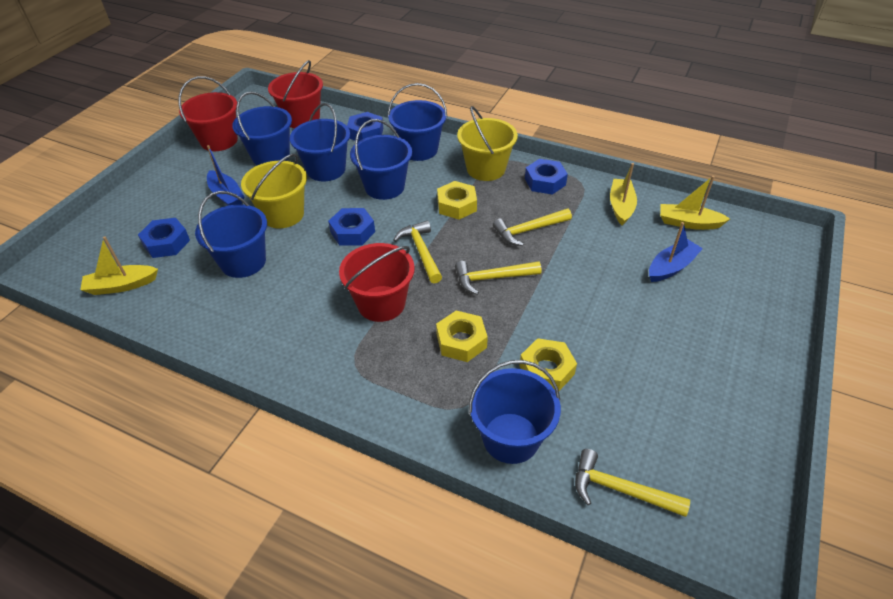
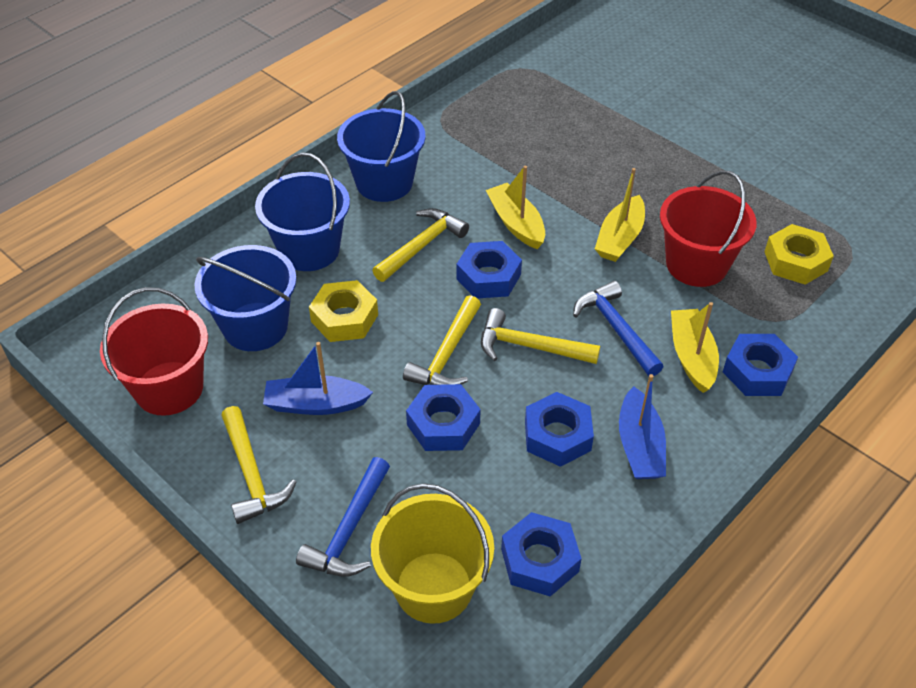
blue bucket: [195,191,267,278] [232,92,292,165] [290,103,350,181] [350,119,412,200] [388,83,447,161] [468,360,561,464] = 6 -> [195,245,297,351] [255,153,350,271] [337,91,426,202] = 3
blue hammer: none = 0 -> [296,457,390,577] [573,281,664,376] = 2
blue nut: [138,218,190,258] [328,208,375,246] [347,112,383,142] [525,159,568,195] = 4 -> [406,384,481,451] [456,241,522,298] [501,512,582,596] [525,392,594,467] [723,334,798,396] = 5
red bucket: [179,76,238,151] [268,60,323,128] [339,243,415,322] = 3 -> [100,287,208,416] [660,170,757,287] = 2
yellow bucket: [241,154,307,228] [457,106,518,181] = 2 -> [371,483,494,624] = 1
yellow nut: [436,310,488,362] [437,181,477,219] [519,338,577,391] = 3 -> [309,280,378,342] [764,224,834,285] = 2

